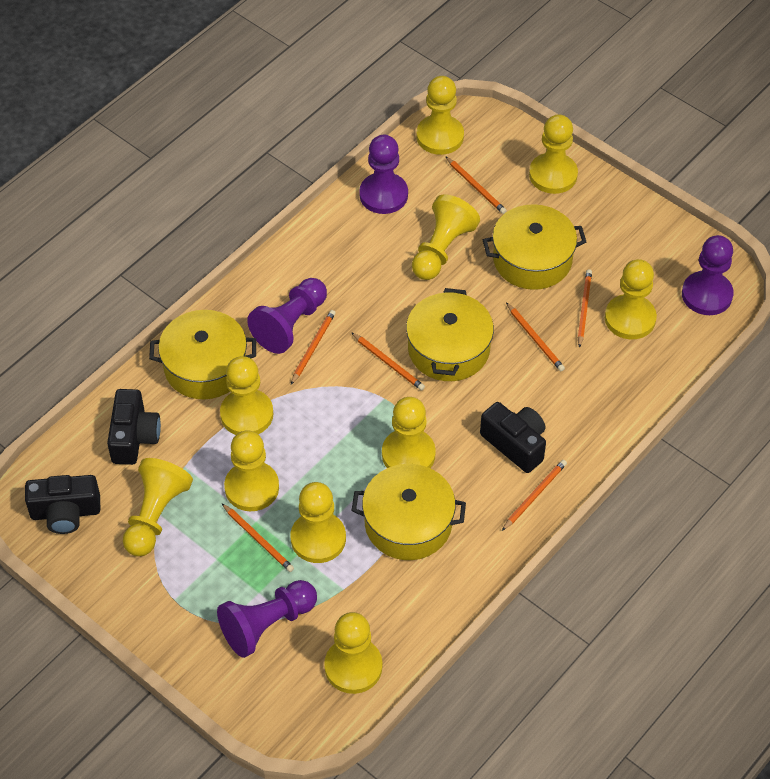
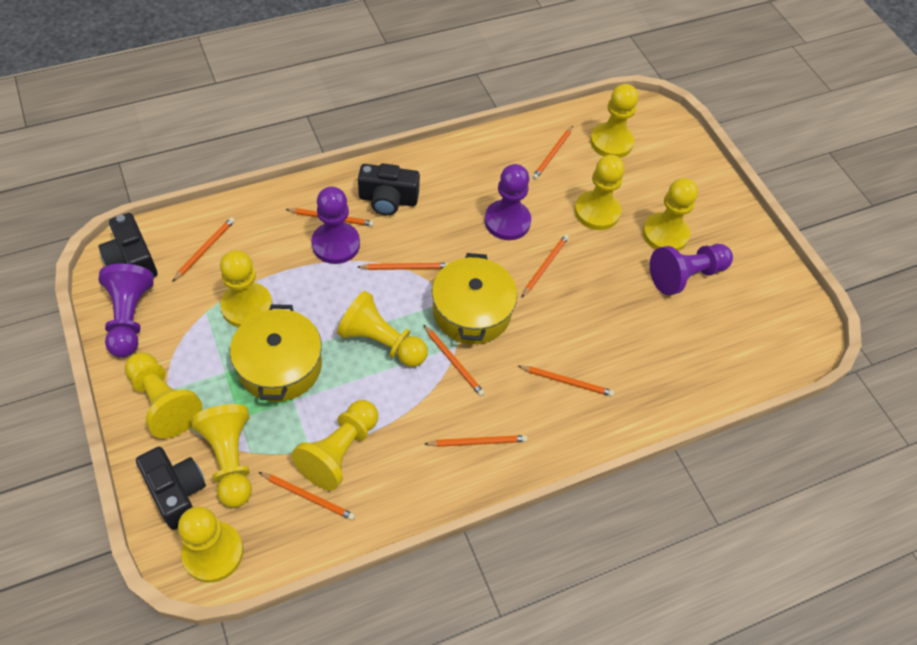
orange pencil: [222,504,294,572] [291,310,336,385] [351,332,425,390] [445,156,507,214] [502,460,567,531] [506,302,565,371] [578,269,592,348] = 7 -> [172,217,235,282] [259,472,355,520] [286,208,374,227] [358,263,449,270] [423,324,485,396] [425,435,527,447] [518,366,614,397] [522,234,569,297] [532,126,573,179] = 9
yellow pawn: [123,458,193,557] [220,356,273,435] [224,430,279,511] [290,482,346,563] [324,612,382,694] [382,397,436,468] [412,194,480,280] [416,76,464,155] [529,114,578,194] [605,259,657,339] = 10 -> [125,353,203,438] [178,506,244,583] [191,404,252,508] [220,250,273,328] [292,400,378,491] [337,291,428,367] [575,155,625,230] [590,84,638,158] [643,178,698,251] = 9
yellow pot: [149,310,256,399] [352,464,466,560] [406,288,494,381] [483,204,586,290] = 4 -> [230,304,322,402] [432,253,517,344] = 2

